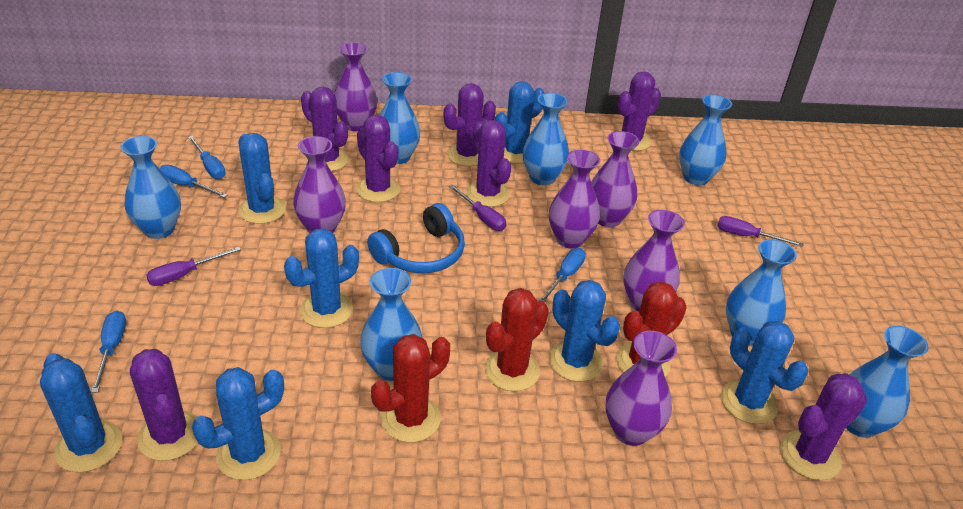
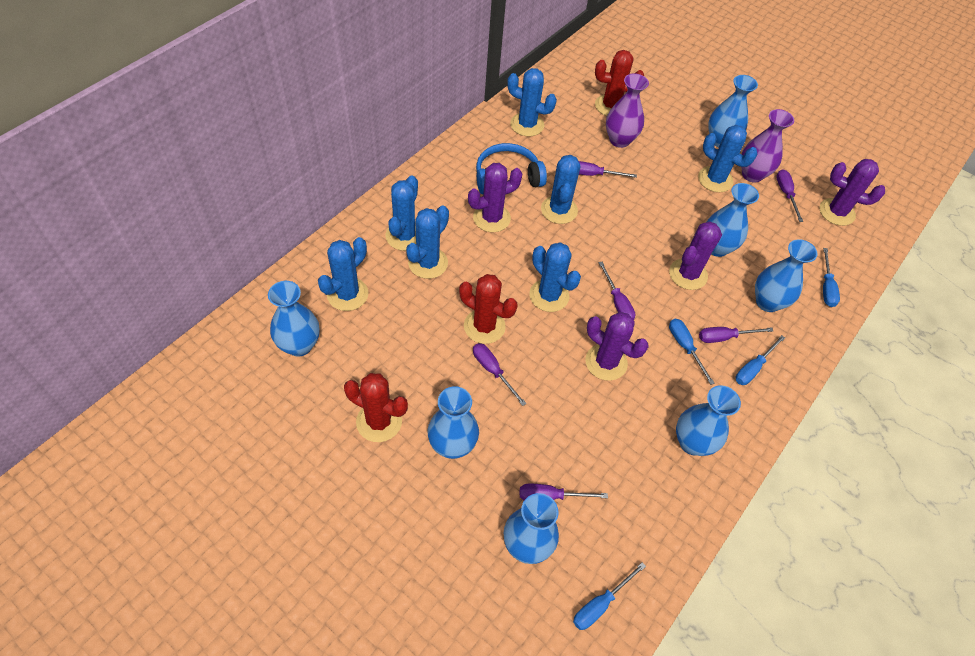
purple cactus: [130,349,198,461] [301,87,349,171] [356,115,400,202] [444,83,496,166] [466,120,511,207] [617,71,661,151] [780,373,867,480] = 7 -> [468,163,522,232] [585,312,649,381] [669,221,722,290] [820,159,885,226] = 4
purple screwdriver: [146,247,241,286] [449,184,506,231] [717,216,804,247] = 3 -> [473,343,527,406] [519,484,608,500] [578,161,637,178] [598,262,635,320] [699,327,773,343] [776,169,803,222] = 6
purple vase: [293,136,346,233] [334,42,377,131] [549,150,600,249] [591,131,640,227] [605,331,677,446] [623,210,685,312] = 6 -> [606,73,649,148] [741,109,794,183] = 2

